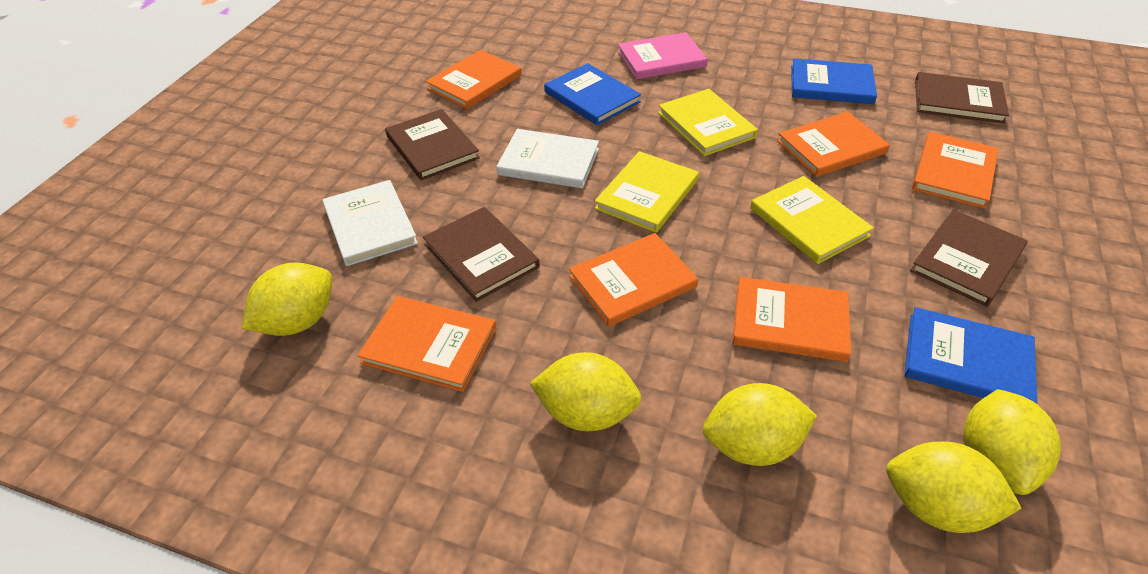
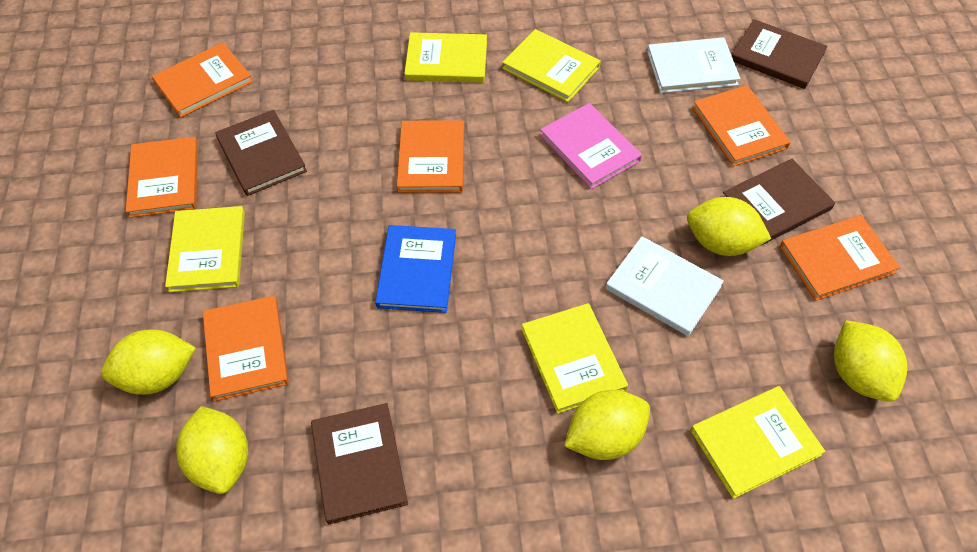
blue book: [544,63,641,125] [791,58,877,104] [904,307,1037,404] = 3 -> [375,225,456,313] = 1
yellow book: [595,151,699,233] [658,89,758,156] [750,176,874,264] = 3 -> [165,206,245,292] [404,32,487,83] [502,29,601,102] [522,303,628,414] [690,386,825,499] = 5

